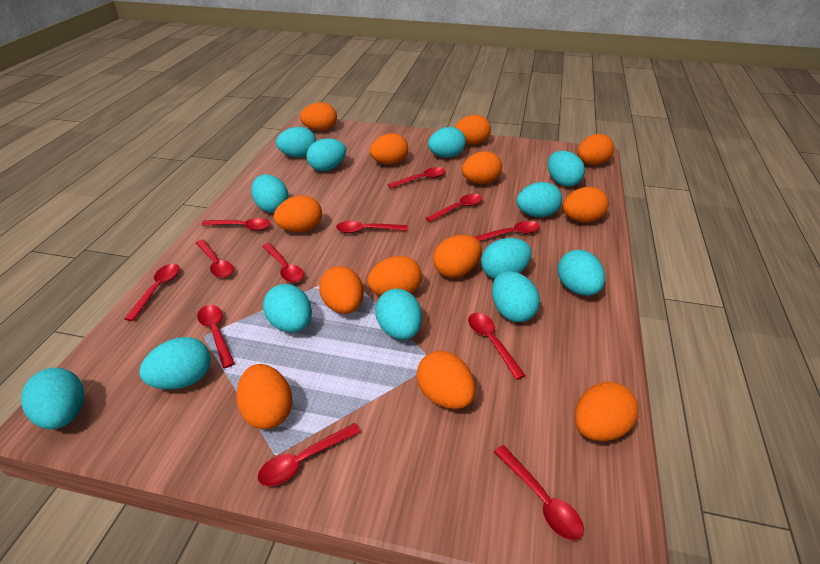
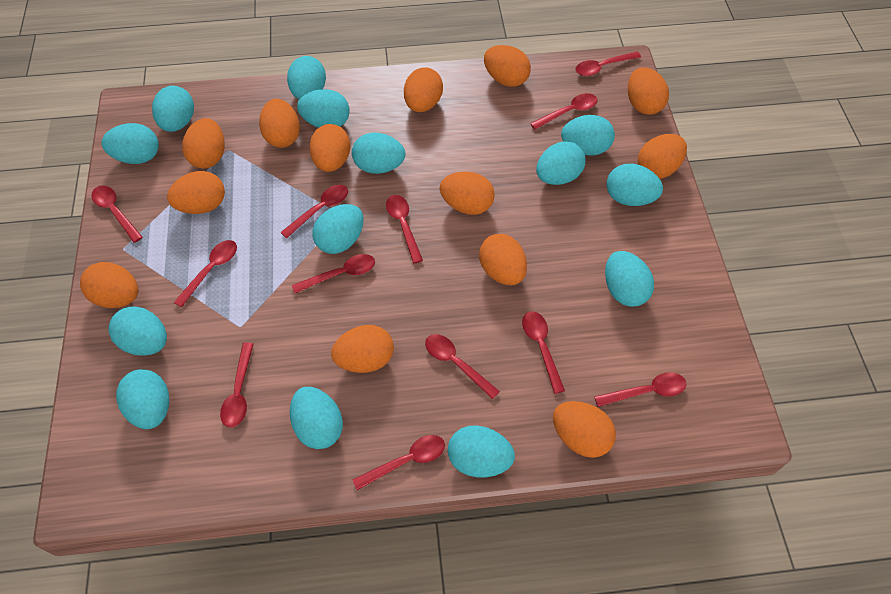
turquoise egg: [21,368,84,429] [139,337,211,389] [251,174,289,213] [263,284,312,333] [276,127,316,157] [307,138,346,171] [375,289,422,340] [428,127,466,158] [481,238,531,279] [492,271,540,322] [516,182,562,217] [548,151,585,187] [558,250,605,296] = 13 -> [101,123,159,164] [109,306,167,356] [116,369,169,429] [152,86,194,132] [287,56,326,99] [290,387,343,449] [297,89,349,128] [312,204,364,254] [352,133,405,174] [448,425,515,477] [536,141,585,185] [561,115,615,156] [605,251,654,307] [606,164,663,206] = 14

